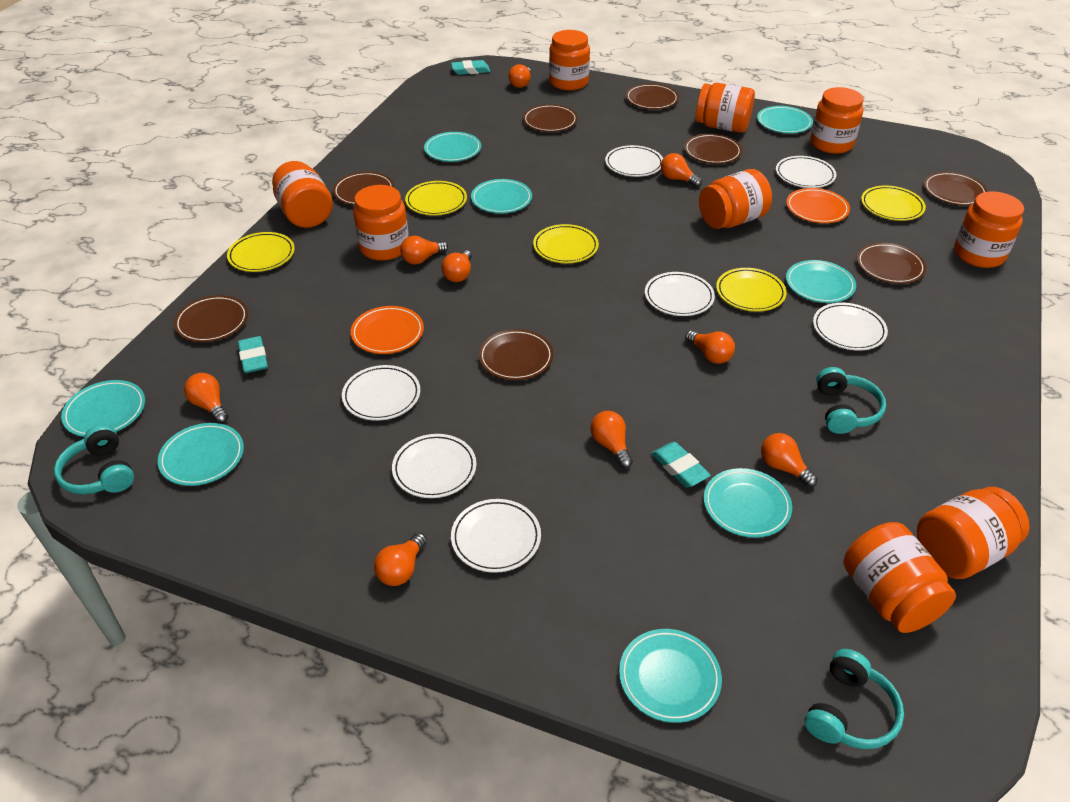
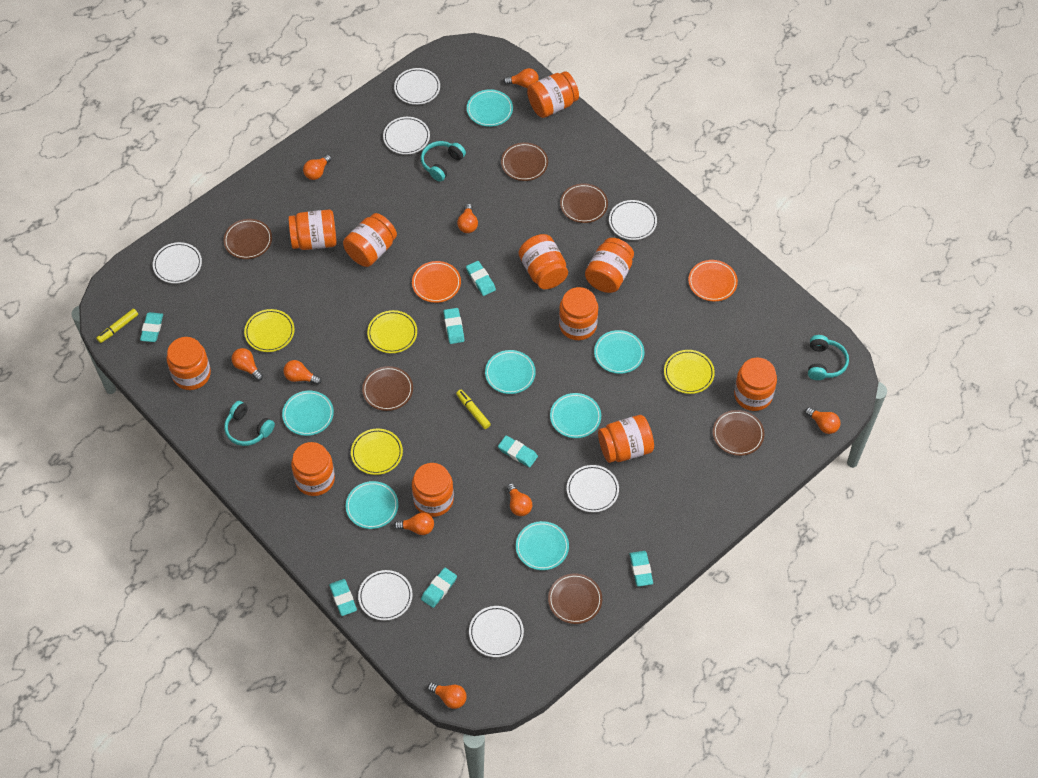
brown plate: [174,295,248,342] [333,172,394,205] [479,329,554,380] [523,104,578,132] [626,84,679,109] [684,134,742,164] [857,243,926,284] [924,172,988,206] = 8 -> [223,219,272,259] [362,366,413,411] [501,142,548,181] [548,573,602,624] [560,183,608,223] [713,410,764,456] = 6
orange jar: [272,161,333,228] [353,185,409,261] [549,30,590,91] [696,83,755,133] [699,169,772,229] [810,87,864,154] [843,522,956,633] [917,487,1029,579] [954,191,1024,268] = 9 -> [167,337,211,390] [288,210,337,250] [291,442,335,496] [343,213,397,267] [412,463,454,517] [519,234,568,289] [527,71,579,118] [559,287,598,340] [585,238,634,293] [598,415,654,463] [734,357,777,411] = 11
turquoise eraser: [238,336,268,373] [451,60,490,75] [651,442,711,487] = 3 -> [140,312,163,342] [329,579,357,616] [421,568,457,608] [443,308,464,344] [466,261,496,296] [498,436,538,467] [630,551,653,587] = 7
turquoise plate: [61,380,145,437] [158,423,244,486] [424,132,481,162] [471,179,532,213] [619,629,722,723] [704,468,792,538] [757,106,813,134] [786,260,856,303] = 8 -> [282,391,334,436] [346,481,398,529] [467,89,513,127] [485,350,536,394] [516,521,569,570] [550,393,601,438] [594,330,644,374] = 7
yellow marker: none = 0 -> [96,309,138,343] [456,390,491,429] = 2
yellow plate: [227,232,295,272] [405,181,467,215] [533,224,599,263] [716,268,787,312] [861,186,926,221] = 5 -> [244,309,294,352] [351,429,403,475] [367,310,417,353] [664,350,715,394] = 4

